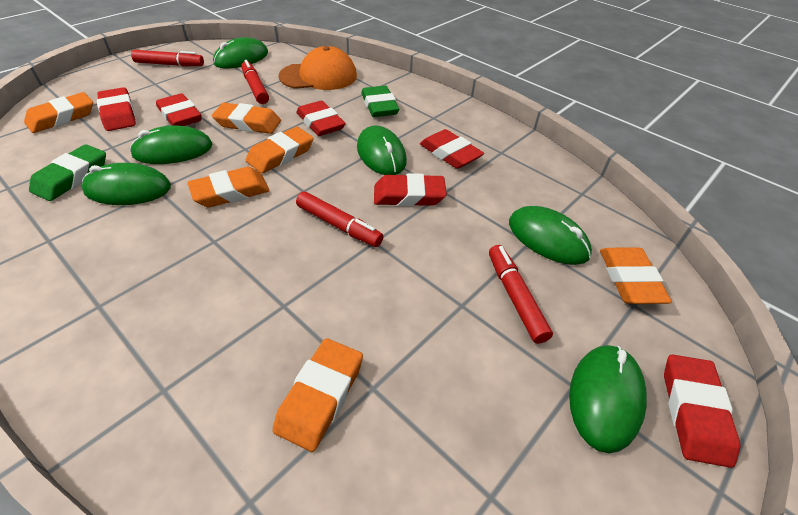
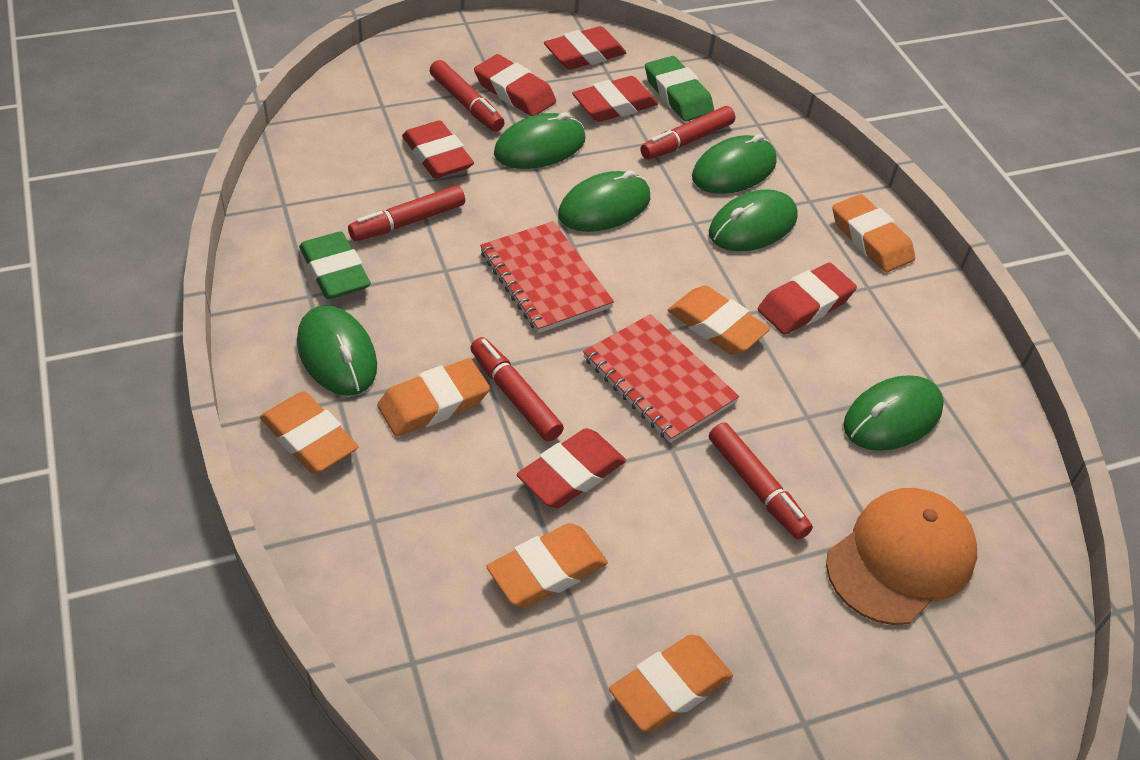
red marker: [131,50,204,67] [241,60,269,104] [296,192,384,247] [489,245,553,344] = 4 -> [348,185,465,241] [430,60,505,132] [470,337,564,442] [640,106,735,160] [709,422,813,540] = 5
red notebook: none = 0 -> [480,221,614,333] [583,314,739,443] = 2

